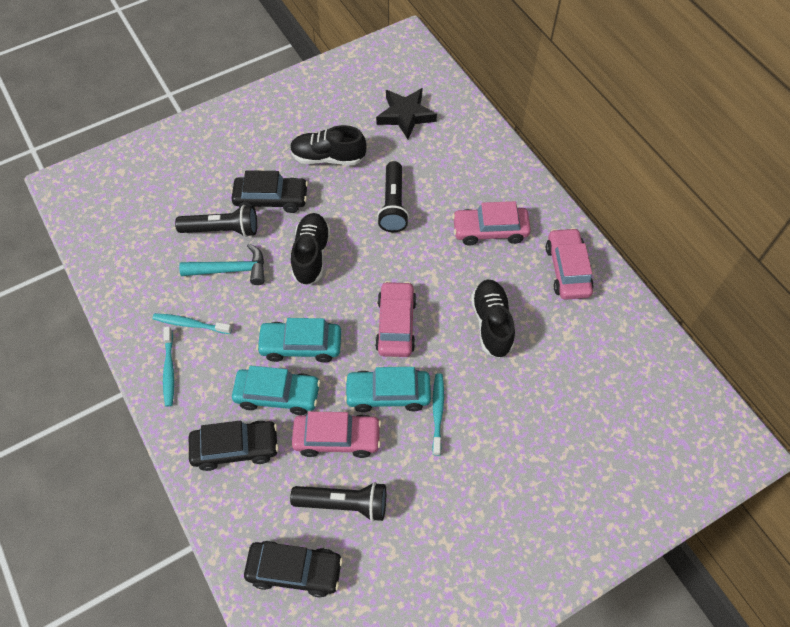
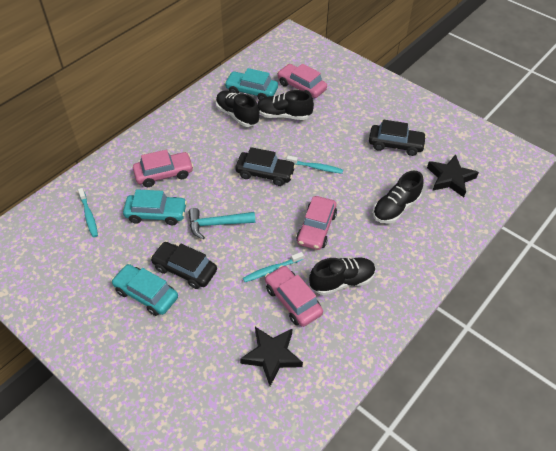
black flashlight: [175,205,257,237] [290,482,386,522] [377,161,409,232] = 3 -> none = 0
black shoe: [290,125,366,165] [291,213,331,285] [471,279,515,358] = 3 -> [216,90,259,127] [257,90,314,120] [309,258,376,295] [373,171,424,223] = 4
black star: [376,88,437,139] = 1 -> [240,327,303,386] [427,154,479,197] = 2

